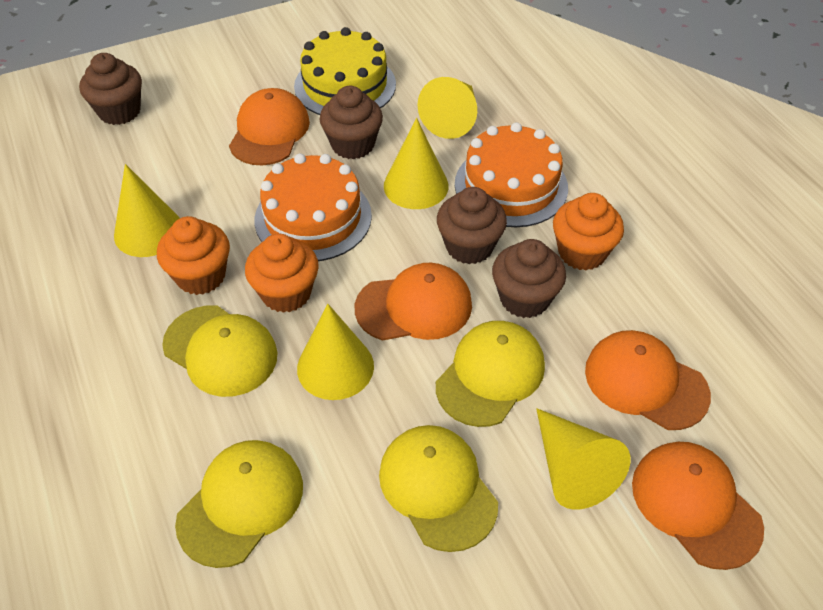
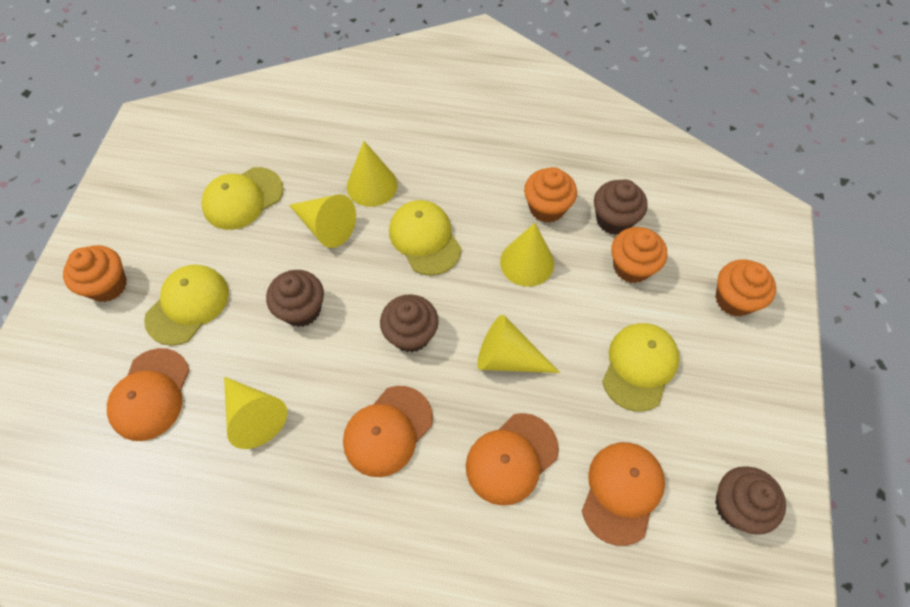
orange cake: [254,154,372,261] [455,122,568,227] = 2 -> none = 0
orange cupcake: [157,216,230,295] [245,234,319,313] [553,193,624,270] = 3 -> [63,245,127,302] [524,167,577,223] [611,227,667,283] [715,259,776,317] = 4
yellow cake: [294,27,396,115] = 1 -> none = 0

